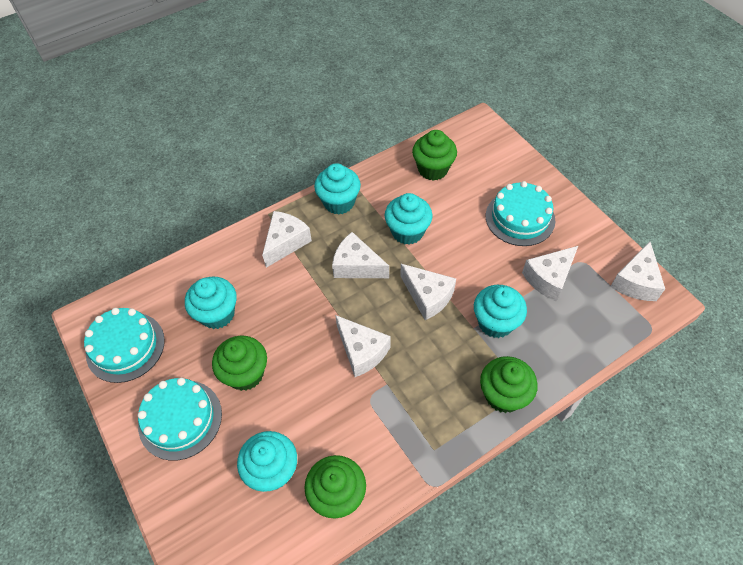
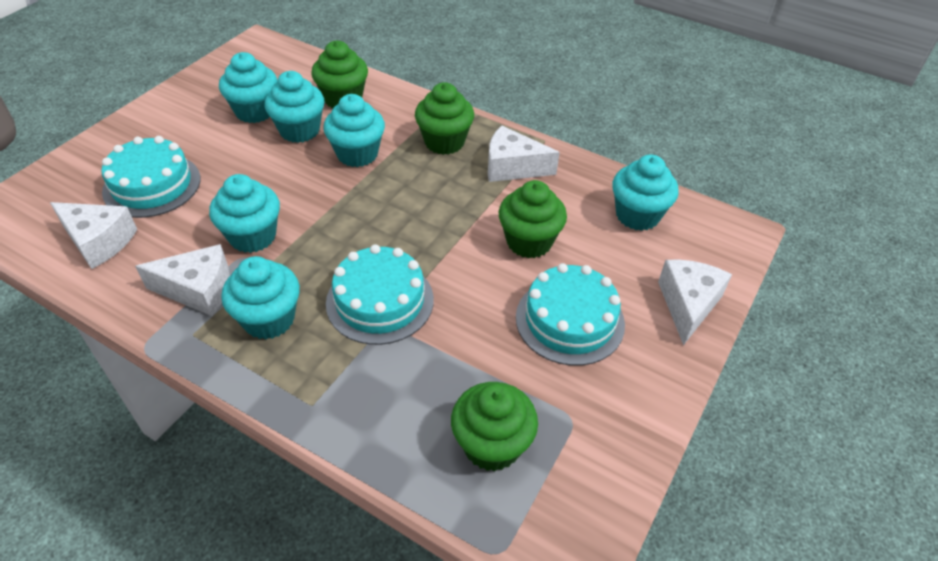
turquoise cupcake: [185,277,237,329] [237,431,297,492] [314,163,361,215] [385,193,433,245] [474,285,527,338] = 5 -> [209,174,280,253] [219,52,278,123] [221,256,300,340] [265,71,325,143] [324,94,385,167] [612,155,679,231] = 6
white cheese: [262,211,312,268] [332,232,389,278] [335,315,391,377] [400,264,456,320] [522,246,578,301] [610,242,665,301] = 6 -> [50,202,137,269] [135,244,230,316] [488,125,560,182] [658,260,732,345] = 4

